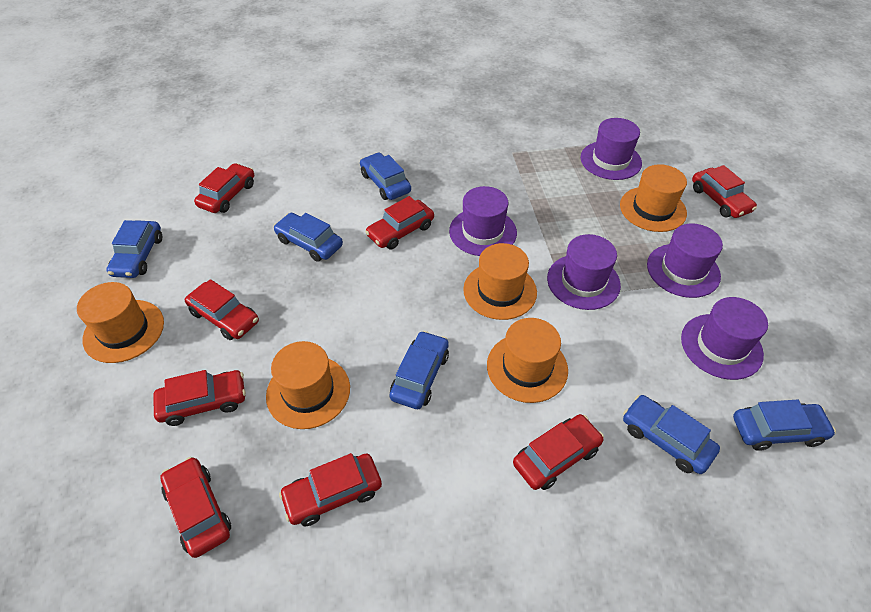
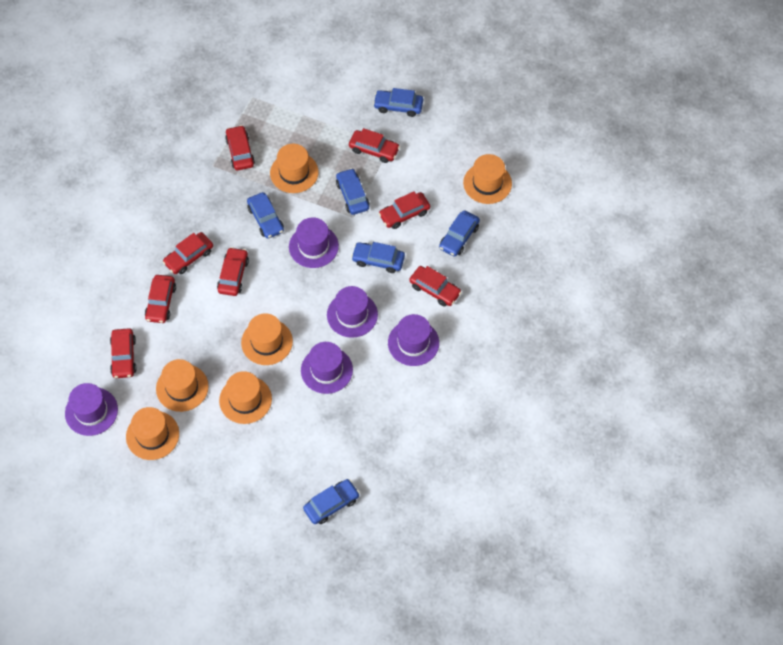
orange hat: [77,282,164,363] [266,341,350,429] [463,243,537,320] [487,318,568,403] [620,164,687,232] = 5 -> [126,407,179,460] [156,359,209,412] [219,371,272,424] [241,313,293,365] [270,144,319,193] [463,154,512,204] = 6

